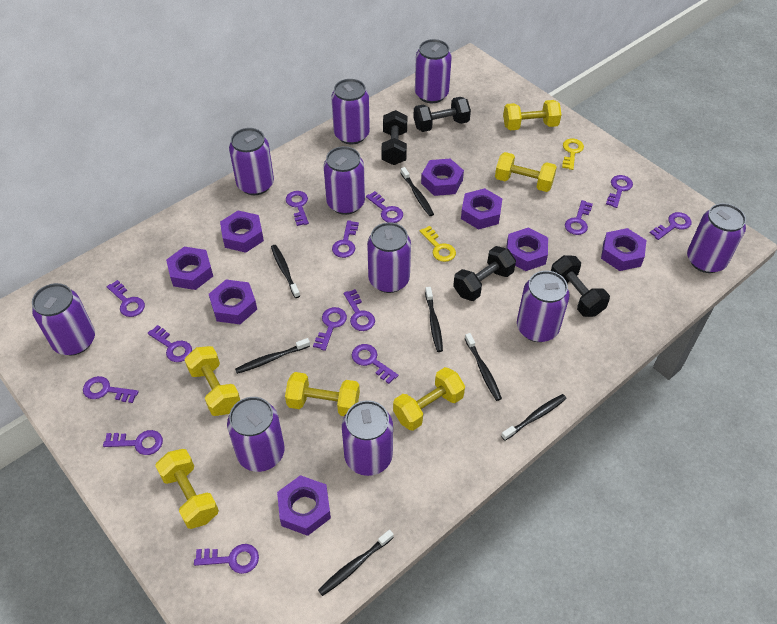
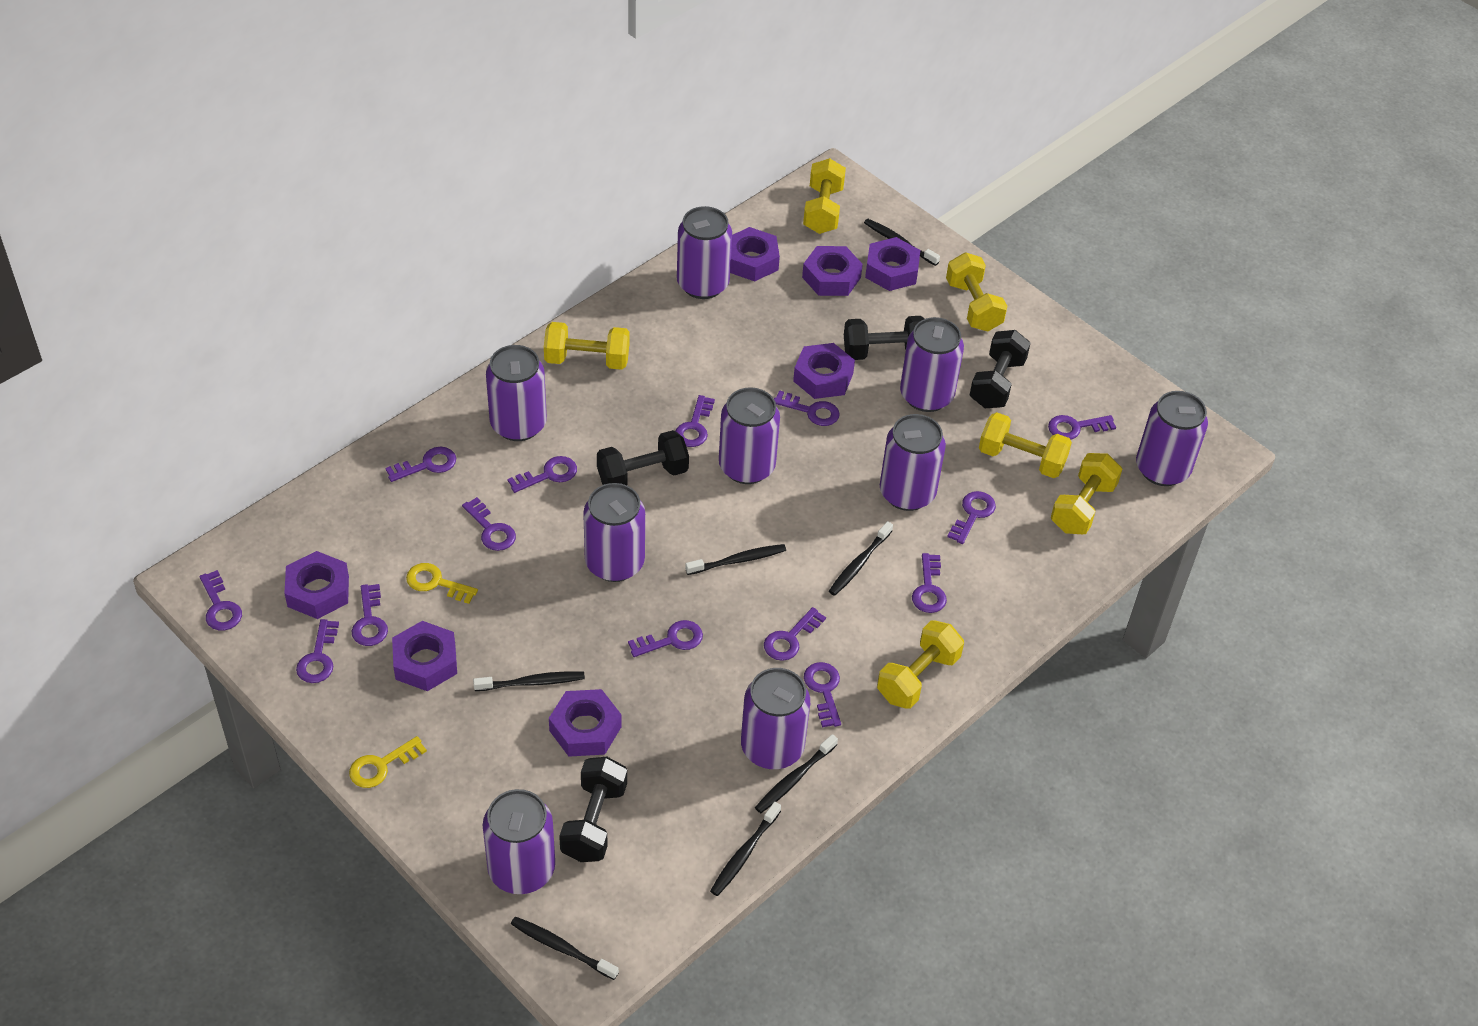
purple can: [32,283,95,355] [227,397,285,472] [229,128,274,195] [324,146,365,215] [331,79,370,145] [342,400,393,476] [367,222,411,293] [415,39,452,103] [517,271,570,342] [687,203,746,273] = 10 -> [483,789,555,894] [486,345,547,441] [583,483,645,582] [677,206,732,299] [719,388,780,484] [741,668,810,769] [880,414,946,511] [900,317,964,412] [1136,391,1208,486] = 9
purple nut: [166,247,213,290] [209,280,257,324] [220,211,264,253] [277,475,331,536] [421,159,464,196] [461,188,503,230] [507,227,548,271] [601,228,646,271] = 8 -> [284,551,349,619] [392,621,457,691] [549,689,621,757] [730,227,780,281] [793,343,855,399] [802,246,863,296] [865,237,920,291] = 7

